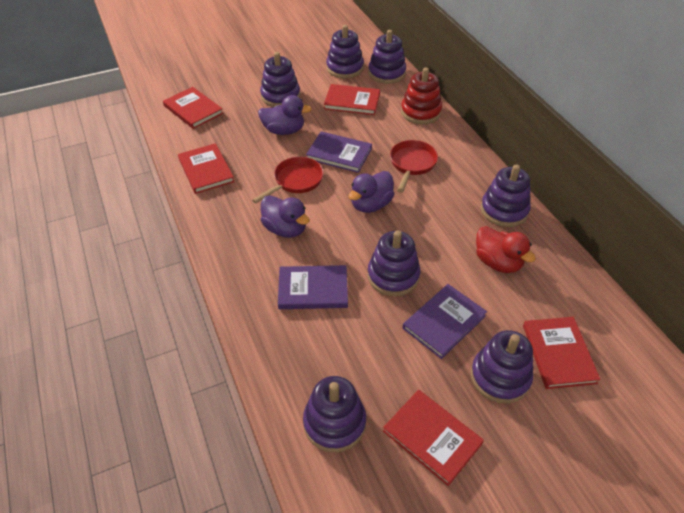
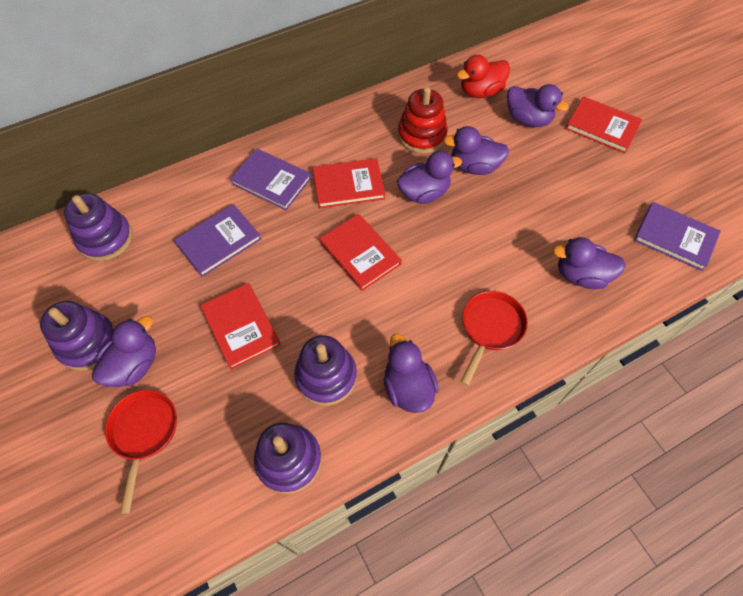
purple duck: [258,95,312,135] [261,195,310,238] [348,171,394,213] = 3 -> [92,316,156,387] [384,334,439,413] [397,151,462,204] [443,126,509,175] [507,84,569,127] [553,237,626,289] = 6
purple stacking toy: [260,52,300,107] [303,376,366,453] [326,25,364,79] [367,231,420,296] [368,30,406,84] [471,330,533,404] [481,165,531,227] = 7 -> [40,301,115,371] [64,193,133,261] [254,423,322,494] [294,335,357,406] = 4
red book: [163,87,223,129] [178,143,235,194] [324,84,380,115] [383,390,484,486] [523,317,601,389] = 5 -> [200,283,281,370] [313,158,385,208] [319,214,402,291] [565,96,642,153] = 4

